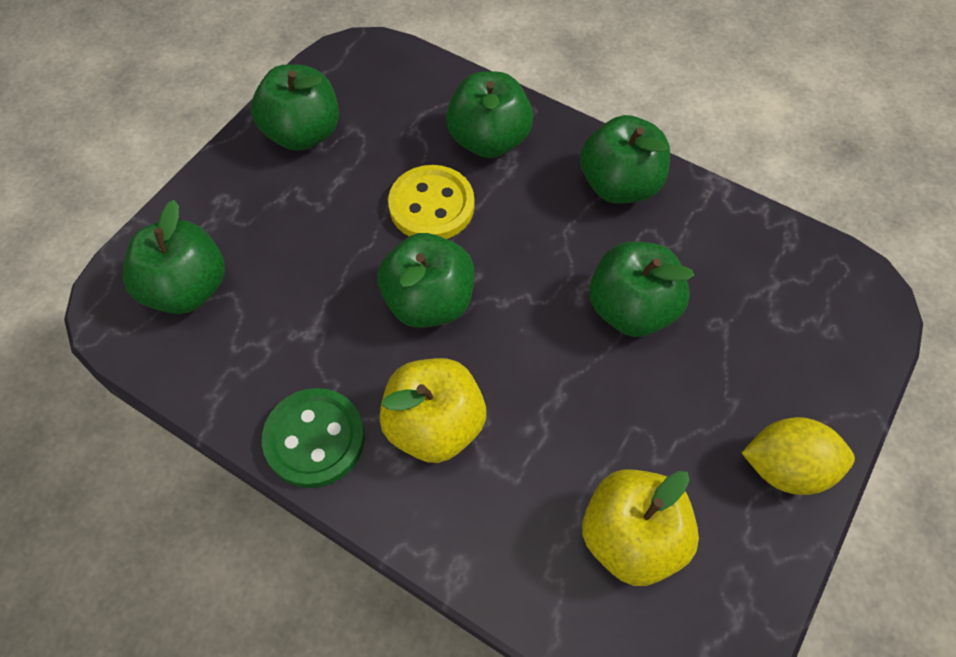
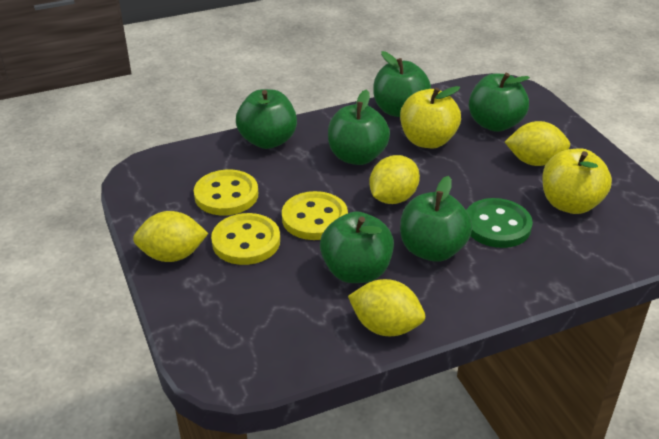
yellow button: [388,165,474,239] = 1 -> [194,170,258,215] [211,213,280,265] [282,191,348,240] = 3
yellow lemon: [742,417,855,495] = 1 -> [133,211,208,262] [348,279,425,336] [369,155,420,204] [505,121,570,166] = 4

